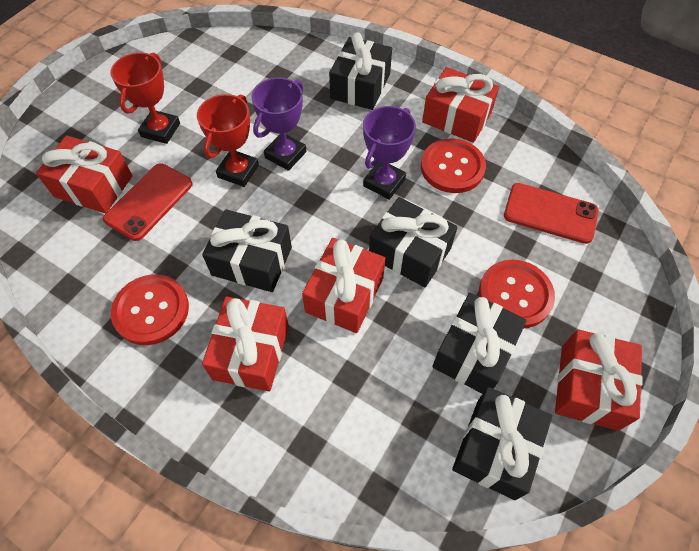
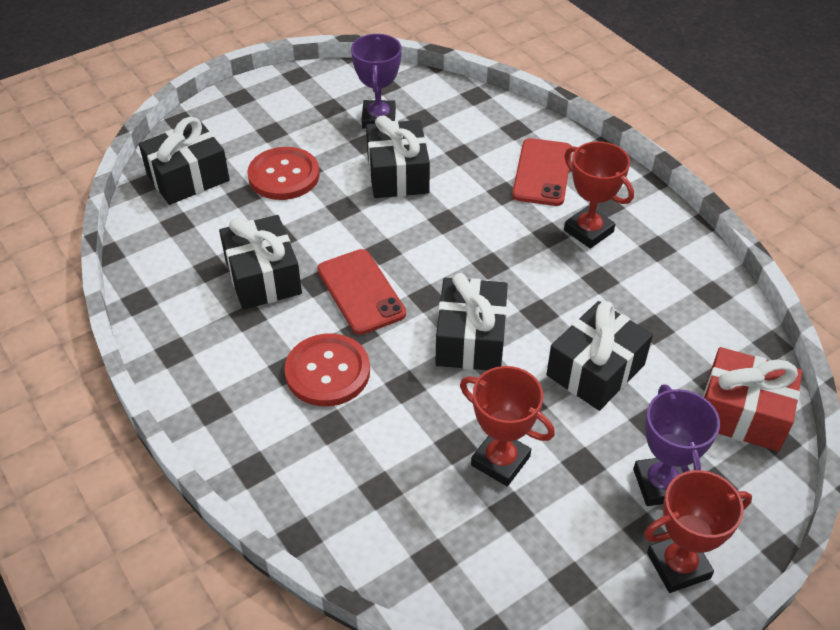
red button: [111,274,189,345] [421,138,486,193] [479,260,555,328] = 3 -> [247,147,320,200] [284,333,370,406] = 2
red gift: [36,135,132,213] [202,297,289,391] [302,238,385,333] [422,67,499,143] [555,329,643,431] = 5 -> [703,347,803,452] = 1
red trophy: [110,52,180,144] [197,94,259,187] = 2 -> [460,366,555,486] [564,141,634,249] [644,470,752,593] = 3

